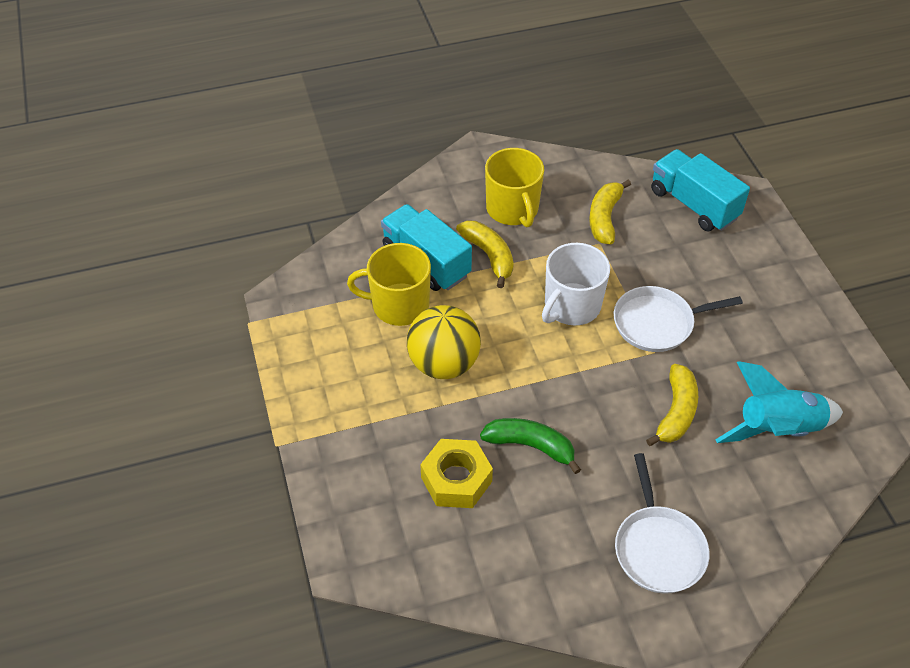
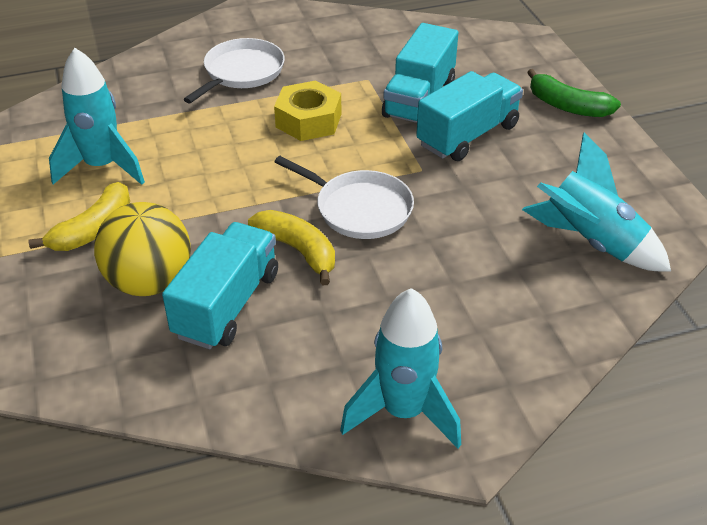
turquoise rocket: [715,361,843,443] = 1 -> [49,48,145,185] [340,288,461,449] [522,133,671,272] = 3
turquoise truck: [381,204,472,291] [651,149,750,232] = 2 -> [162,222,278,349] [382,23,458,123] [416,71,523,161] = 3
white mug: [542,243,610,325] = 1 -> none = 0
yellow banana: [456,221,514,288] [589,180,631,244] [646,364,698,446] = 3 -> [29,182,130,251] [248,210,335,285] = 2
yellow mug: [347,243,431,326] [485,148,544,227] = 2 -> none = 0

